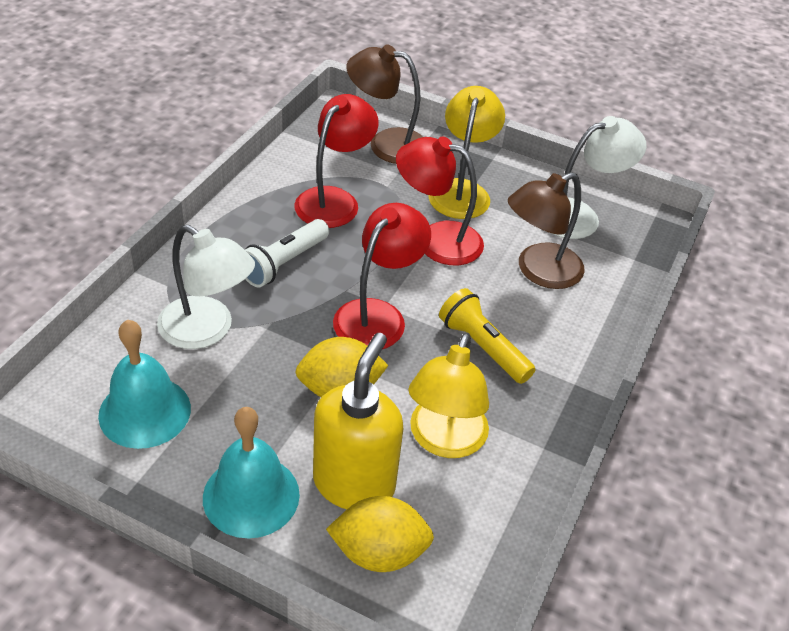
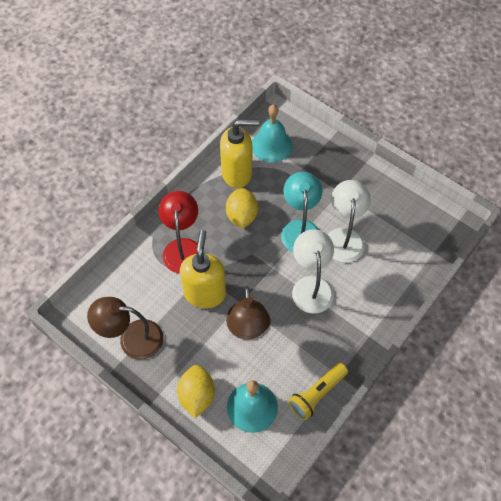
red lamp: [294,94,379,228] [333,203,431,349] [396,136,484,265] = 3 -> [159,191,198,274] = 1
turquoise lamp: none = 0 -> [281,172,323,252] = 1
white flashlight: [245,219,329,287] = 1 -> none = 0
yellow lamp: [408,332,489,458] [429,86,505,219] = 2 -> none = 0
yellow soap dispenser: [313,333,403,509] = 1 -> [180,230,226,308] [220,119,259,188] = 2

